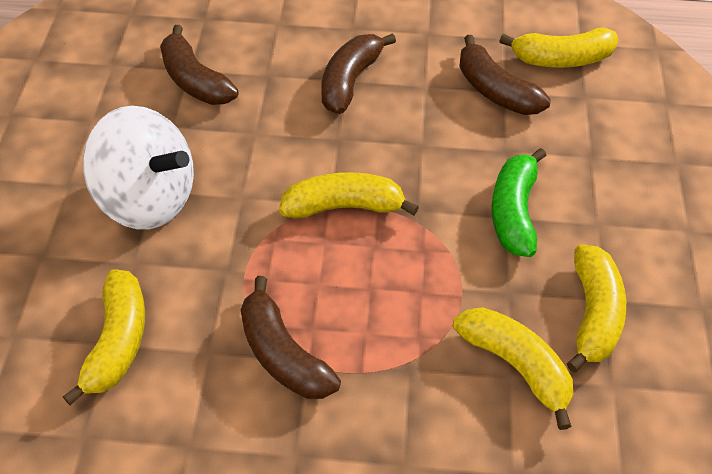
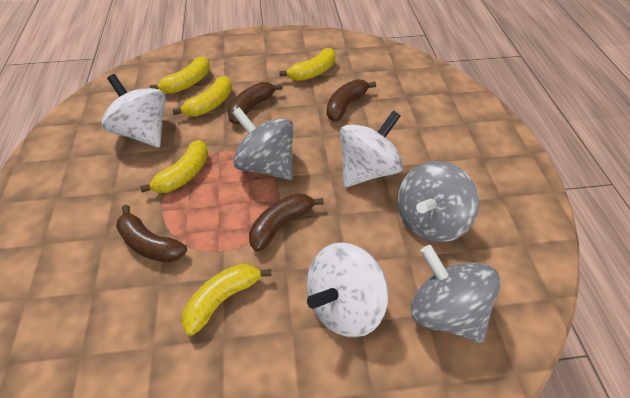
green banana: [492,148,547,257] = 1 -> none = 0
grey spinning top: none = 0 -> [232,107,293,180] [397,161,479,242] [411,245,500,343] = 3
white spinning top: [82,106,194,229] = 1 -> [102,74,166,147] [307,243,389,337] [340,111,403,187] = 3

